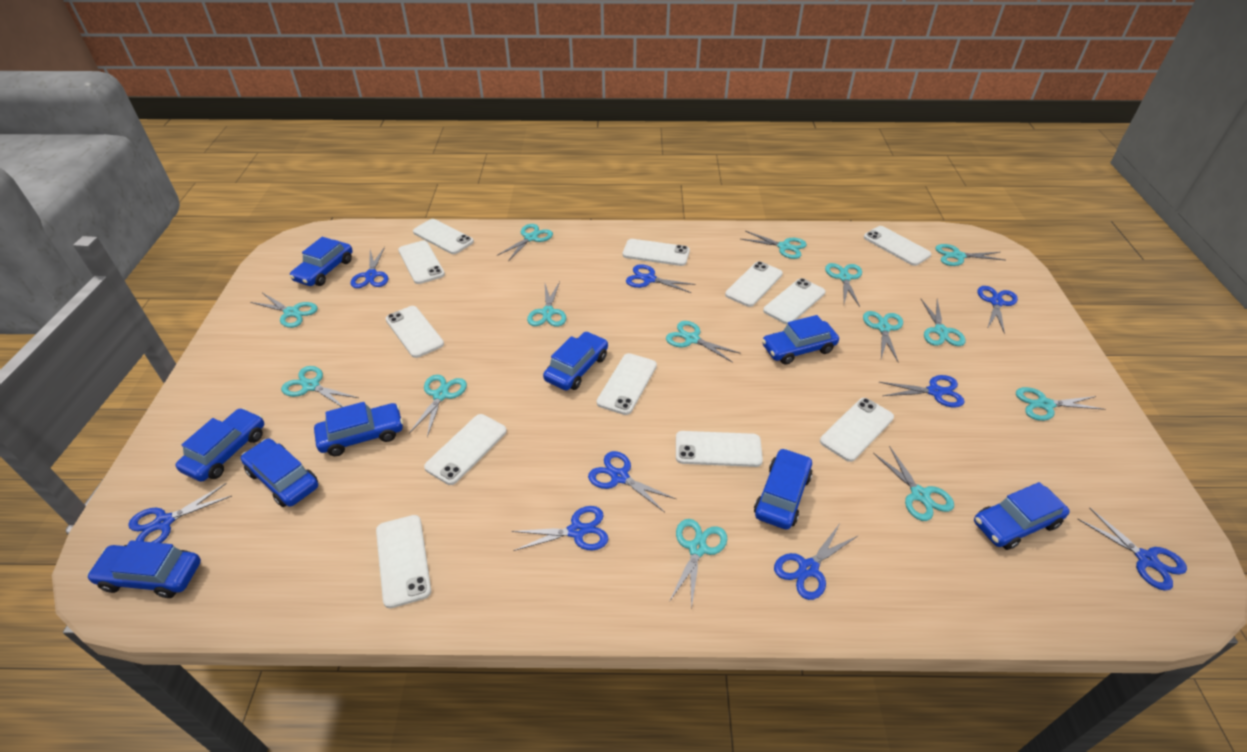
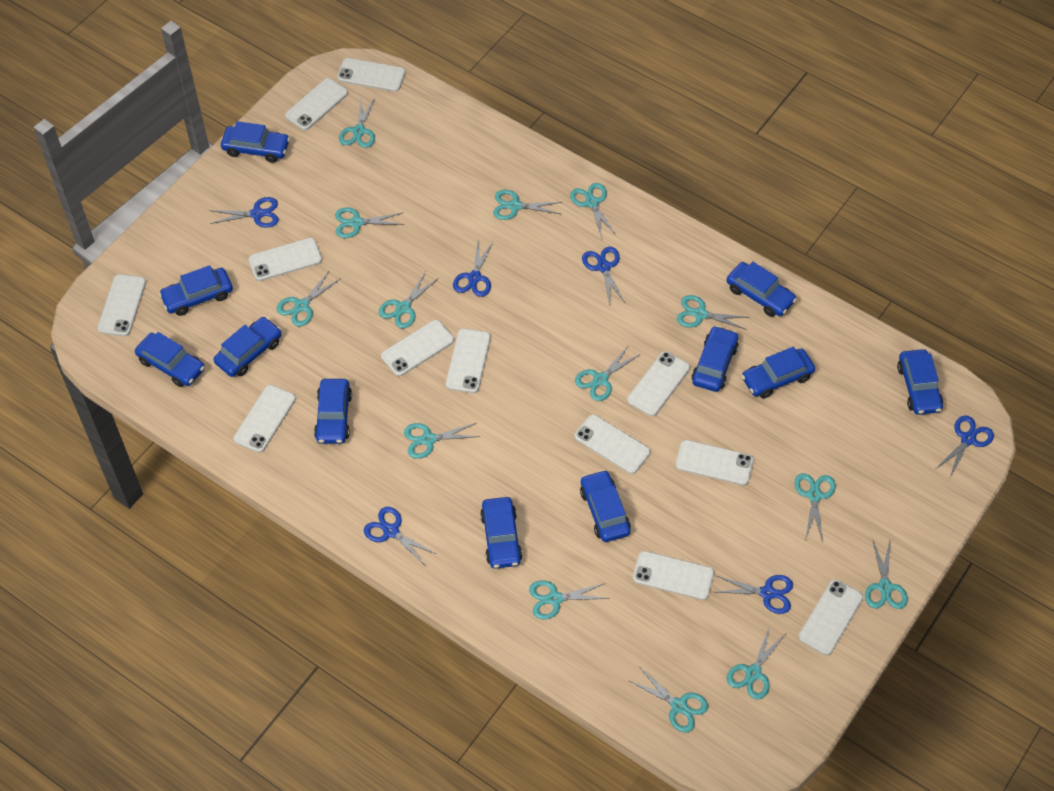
blue car: [87,540,201,598] [176,408,264,482] [241,438,318,507] [290,237,353,286] [314,402,403,456] [543,332,608,391] [754,448,812,529] [762,315,839,365] [974,482,1070,550] = 9 -> [135,332,205,387] [159,265,233,316] [214,317,282,377] [221,121,290,163] [314,379,352,444] [480,497,523,569] [580,470,631,542] [692,326,739,392] [727,261,797,317] [741,346,815,398] [897,349,943,415] = 11
blue scissors: [128,483,232,543] [350,247,388,288] [511,506,608,551] [588,451,676,512] [626,264,696,293] [774,524,859,600] [879,375,965,407] [977,286,1018,334] [1078,507,1187,591] = 9 -> [210,197,278,228] [364,507,436,565] [453,240,494,297] [582,247,625,305] [717,575,793,614] [936,415,994,478] = 6

